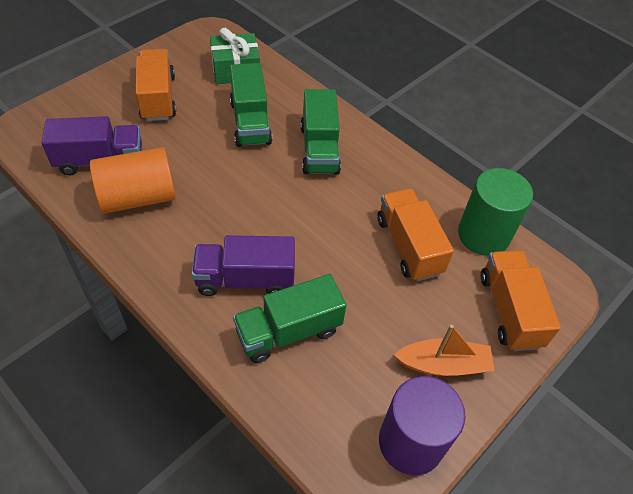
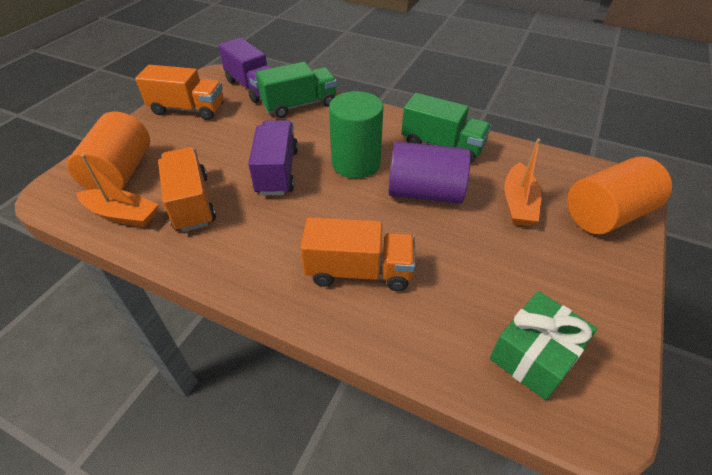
green truck: [230,63,272,147] [233,274,347,363] [300,89,341,174] = 3 -> [256,62,337,118] [401,93,491,163] = 2
orange boat: [394,324,495,376] = 1 -> [76,154,159,227] [504,139,541,226] = 2
orange cylinder: [90,147,176,213] = 1 -> [67,111,150,190] [567,156,672,234] = 2

